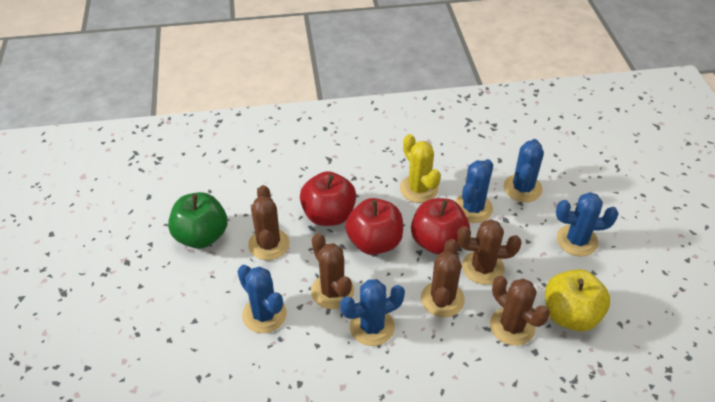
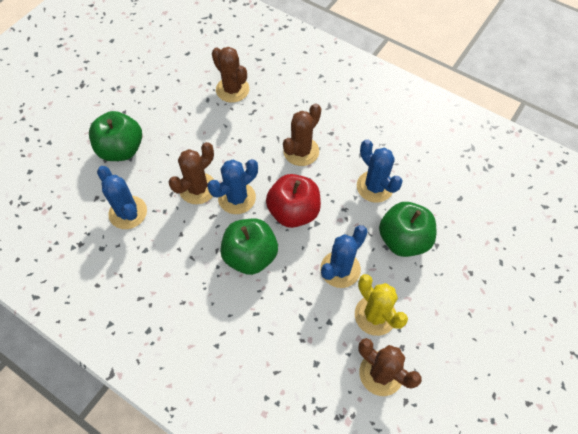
blue cactus: [237,265,287,333] [340,279,405,346] [455,159,493,223] [504,139,544,202] [556,192,619,257] = 5 -> [97,166,147,229] [207,159,258,214] [320,225,368,288] [357,140,403,203] = 4
brown cactus: [248,185,290,260] [311,233,354,309] [421,239,465,317] [457,219,521,285] [490,276,550,346] = 5 -> [169,142,214,204] [212,47,249,103] [283,103,321,166] [359,338,422,396] = 4
green apple: [168,192,227,249] = 1 -> [89,111,142,161] [220,219,278,275] [379,202,436,257] = 3
red apple: [300,171,356,226] [345,198,403,255] [411,198,470,255] = 3 -> [266,174,321,228] = 1
yellow apple: [545,269,610,331] = 1 -> none = 0

